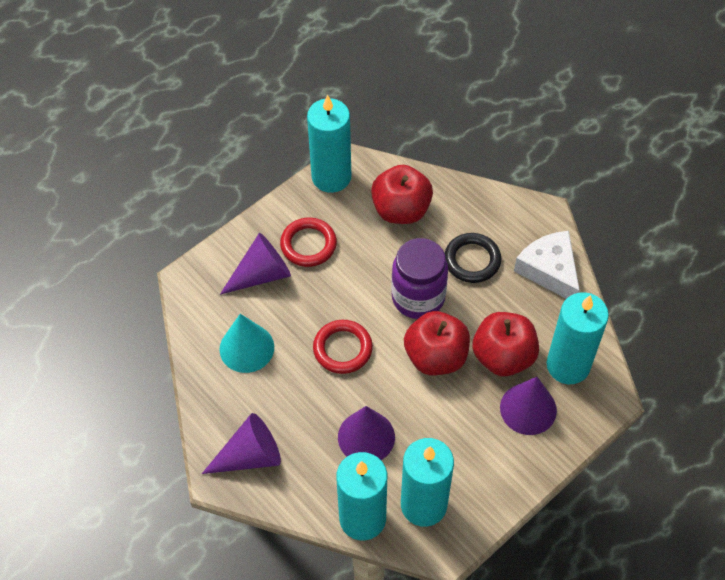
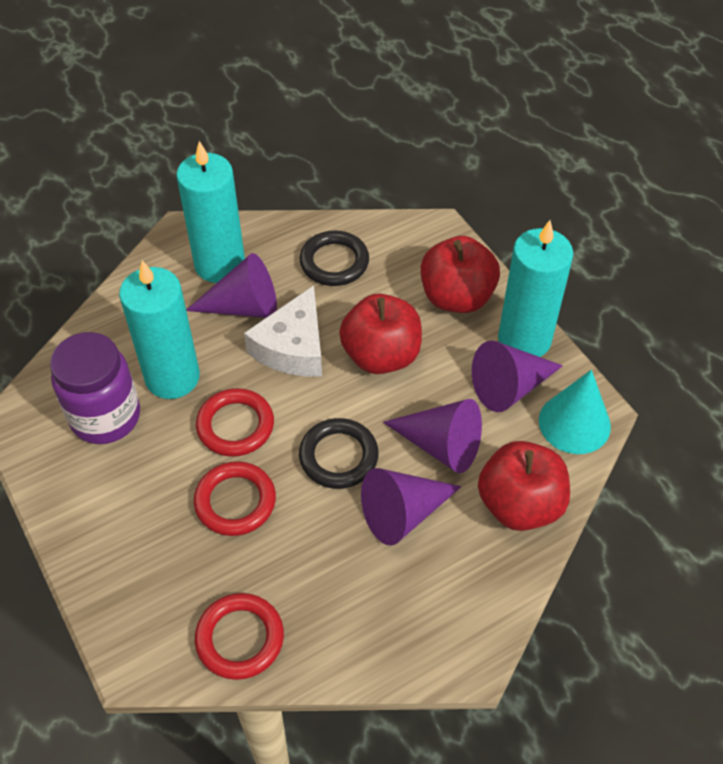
black ring: [445,233,501,283] = 1 -> [299,418,378,489] [300,230,369,286] = 2
red ring: [280,218,337,267] [313,320,373,374] = 2 -> [194,461,276,536] [195,593,284,680] [196,388,274,457] = 3
turquoise candle: [307,95,351,193] [336,452,387,540] [401,438,454,527] [547,292,609,384] = 4 -> [119,260,200,399] [176,141,245,283] [498,220,573,357] = 3

